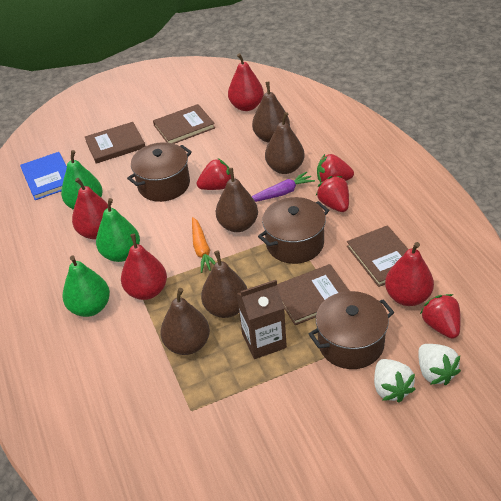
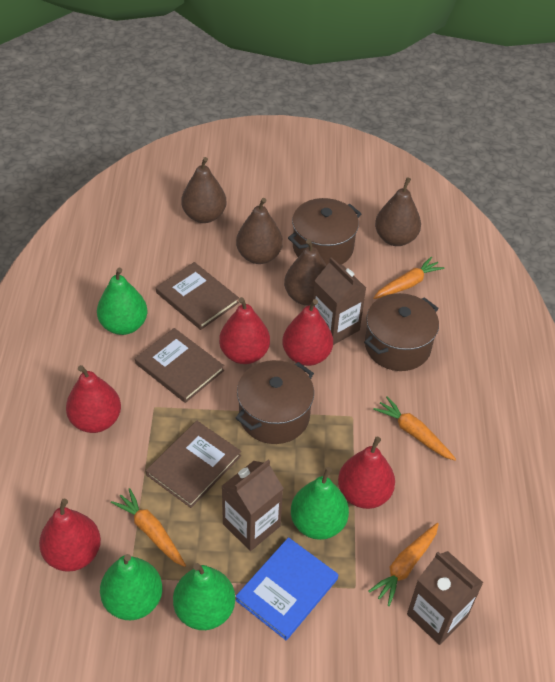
brown book: [85,122,145,164] [153,104,215,144] [277,264,349,325] [347,225,409,287] = 4 -> [135,328,224,403] [146,421,241,508] [156,262,239,330] = 3
brown carton: [237,280,287,359] = 1 -> [222,460,283,551] [313,257,366,345] [407,551,483,645] = 3
brown pear: [160,288,210,355] [201,251,247,318] [216,168,258,232] [252,82,290,143] [265,112,305,174] = 5 -> [181,157,227,223] [236,198,283,264] [284,239,327,306] [375,177,421,246] = 4
green pear: [61,150,103,210] [62,256,110,317] [96,198,140,262] = 3 -> [97,268,147,335] [100,554,162,620] [173,563,235,630] [291,467,349,540] = 4
orange carrot: [192,217,215,273] = 1 -> [111,488,186,567] [368,523,439,606] [373,257,444,299] [373,396,456,460] = 4
purple carrot: [252,171,315,202] = 1 -> none = 0
red pear: [72,178,108,239] [121,234,167,300] [228,53,264,111] [385,242,434,306] = 4 -> [39,498,101,572] [66,365,121,433] [219,297,270,364] [282,299,333,366] [338,436,395,509] = 5
red strawberry: [197,158,231,190] [316,176,349,212] [317,154,354,183] [420,294,461,339] = 4 -> none = 0
white strawberry: [374,359,416,403] [418,344,461,385] = 2 -> none = 0

